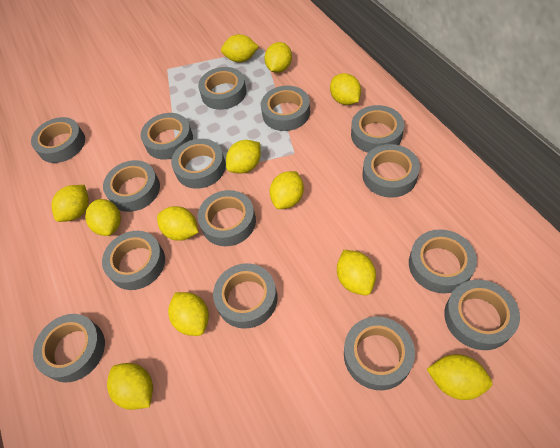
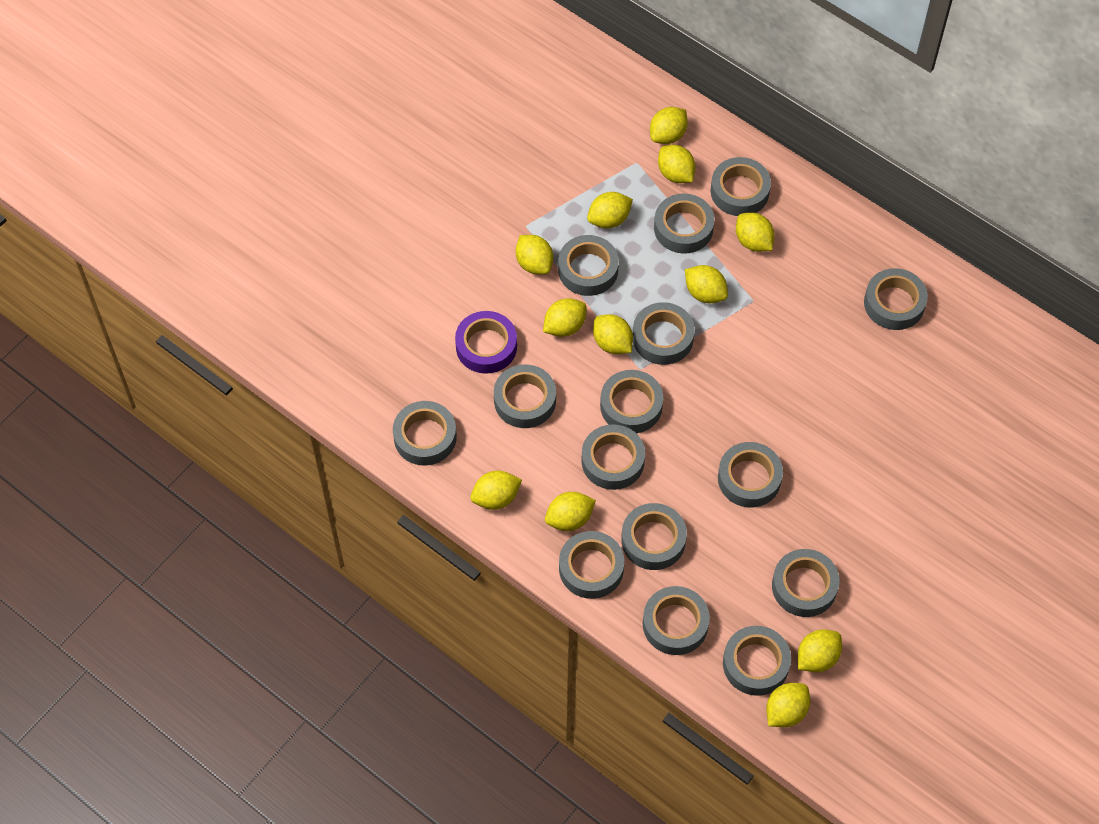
purple tape: none = 0 -> [455,311,517,374] = 1

